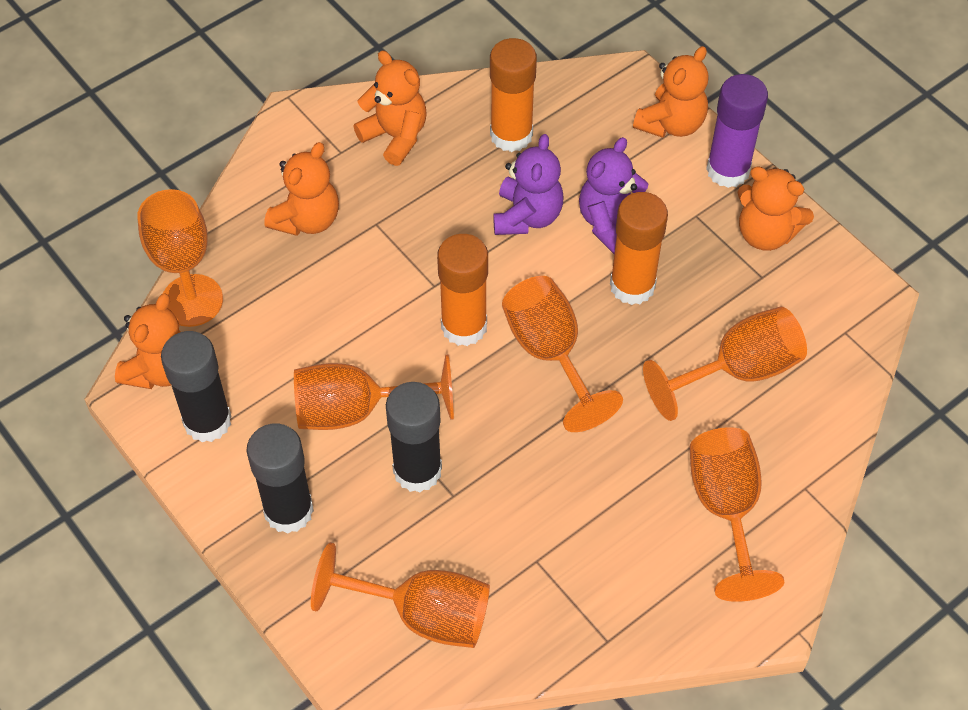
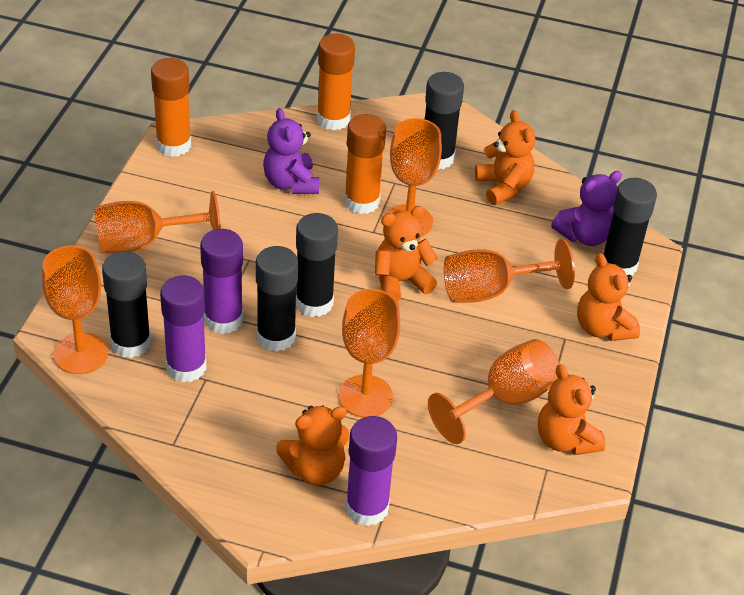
black glue stick: [161,331,232,442] [247,423,314,534] [386,382,442,493] = 3 -> [102,251,151,358] [256,246,298,352] [296,213,338,317] [425,72,464,169] [603,178,657,276] = 5
purple glue stick: [706,74,768,188] = 1 -> [160,276,207,382] [200,229,243,334] [345,416,397,526] = 3

